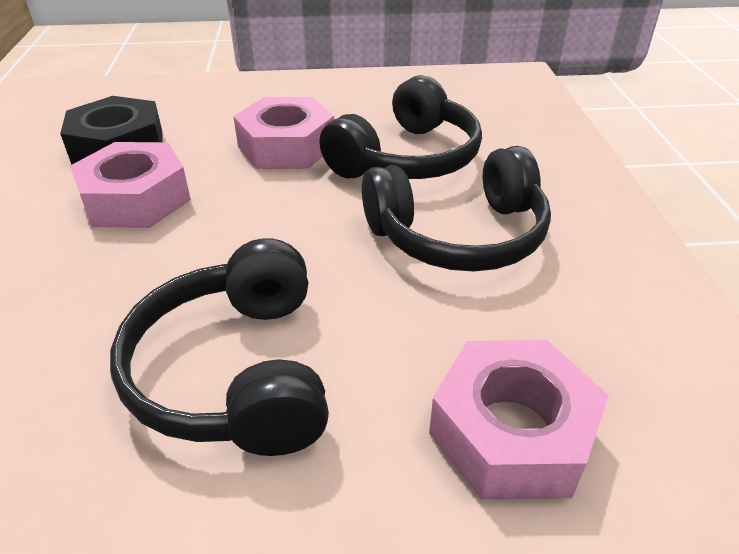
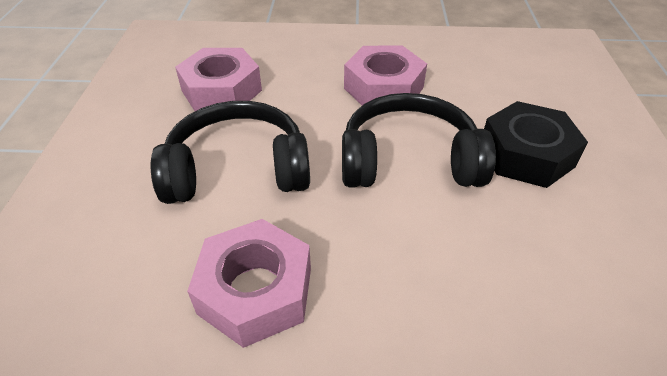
black headphones: [110,239,329,456] [319,75,482,179] [362,146,551,272] = 3 -> [151,101,310,204] [342,93,496,188] = 2

